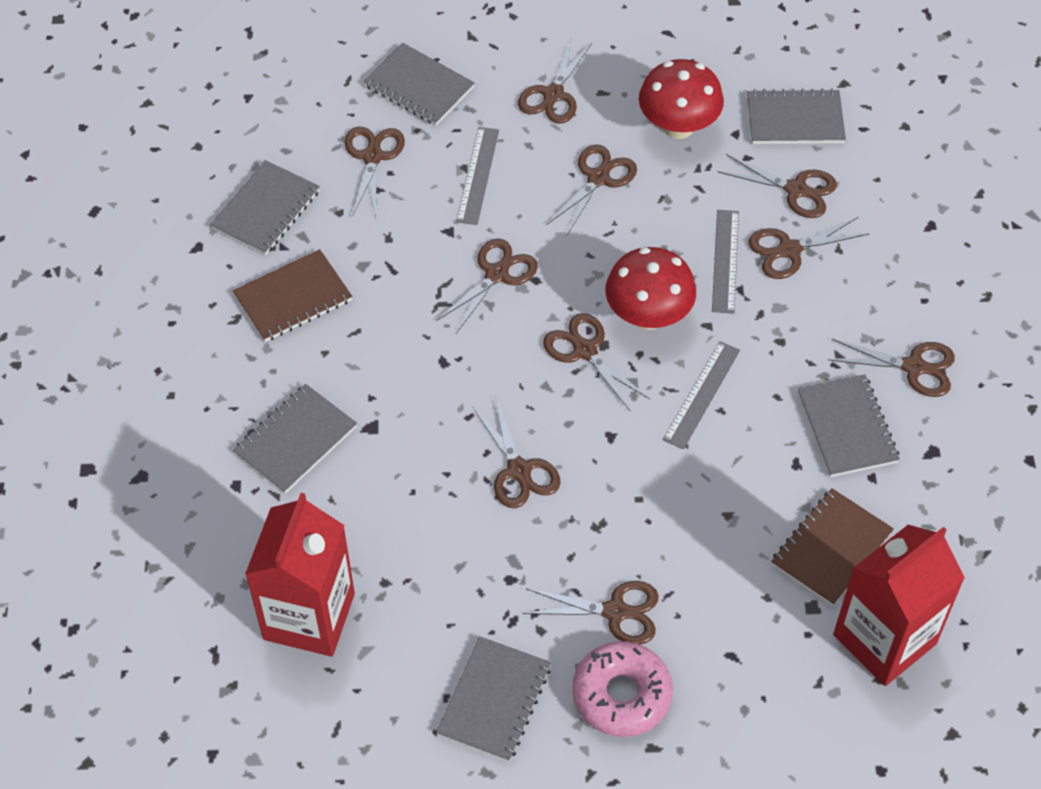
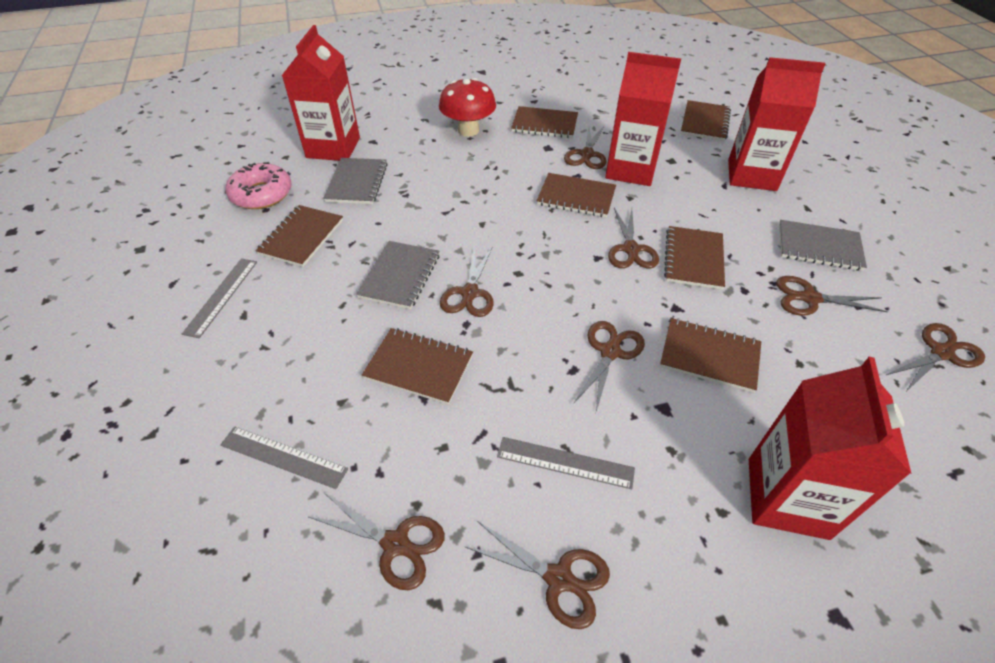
brown notebook: [233,249,352,342] [771,488,894,606] = 2 -> [255,205,343,267] [362,328,473,405] [511,106,578,138] [537,173,616,218] [660,318,761,393] [664,226,725,290] [681,100,731,141] = 7
brown scissors: [345,127,405,217] [436,239,538,333] [472,397,561,508] [518,39,592,123] [523,581,659,644] [543,313,650,411] [546,144,637,235] [718,154,837,218] [748,217,869,279] [828,339,955,397] = 10 -> [309,493,445,590] [440,246,494,317] [464,521,610,629] [564,126,606,169] [573,321,645,411] [608,208,659,268] [776,276,888,316] [886,323,985,392] = 8
grey notebook: [210,160,320,255] [233,384,357,494] [363,43,475,125] [436,636,551,762] [747,89,846,144] [798,374,900,477] = 6 -> [323,158,388,204] [356,241,440,309] [779,220,867,271] = 3
red carton: [245,493,355,657] [833,525,965,686] = 2 -> [282,25,360,161] [605,52,681,186] [728,57,825,191] [749,357,912,540] = 4
red mushroom: [605,247,696,330] [639,59,724,139] = 2 -> [439,78,496,137] = 1

